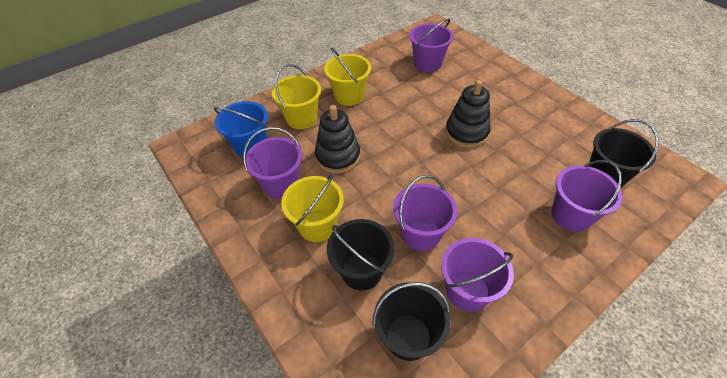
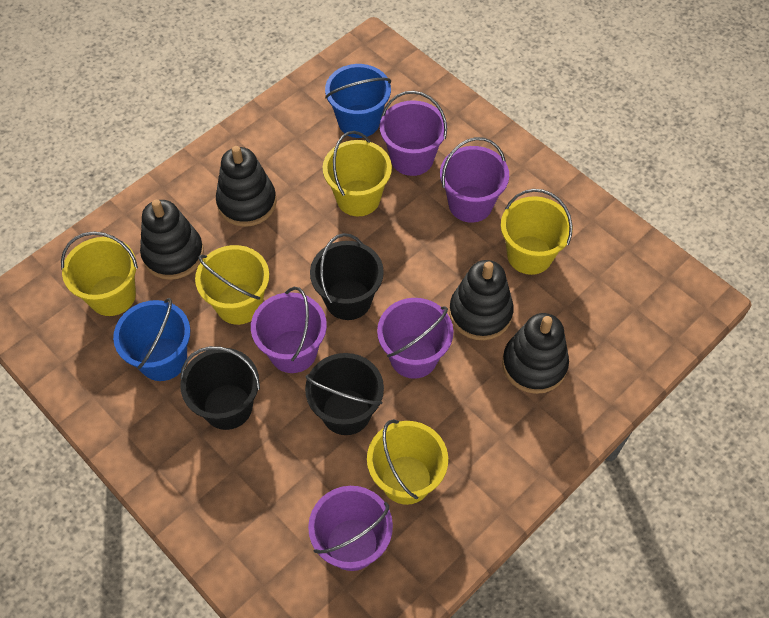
black stacking toy: [315,105,360,173] [445,80,491,148] = 2 -> [140,200,204,280] [216,146,277,227] [449,260,514,340] [502,313,569,394] = 4
blue bucket: [214,101,268,158] = 1 -> [113,298,190,381] [325,64,391,138] = 2
yellow bucket: [272,64,321,129] [281,174,344,242] [324,48,371,106] = 3 -> [61,231,138,316] [195,245,269,325] [323,131,392,216] [367,419,448,505] [501,189,573,275] = 5

